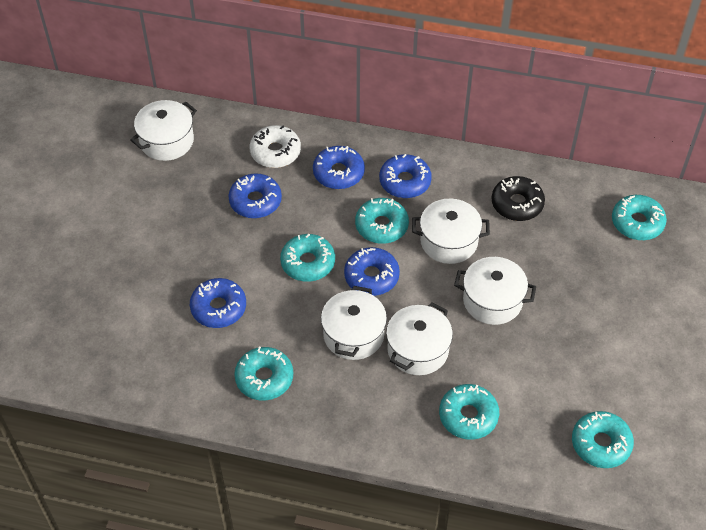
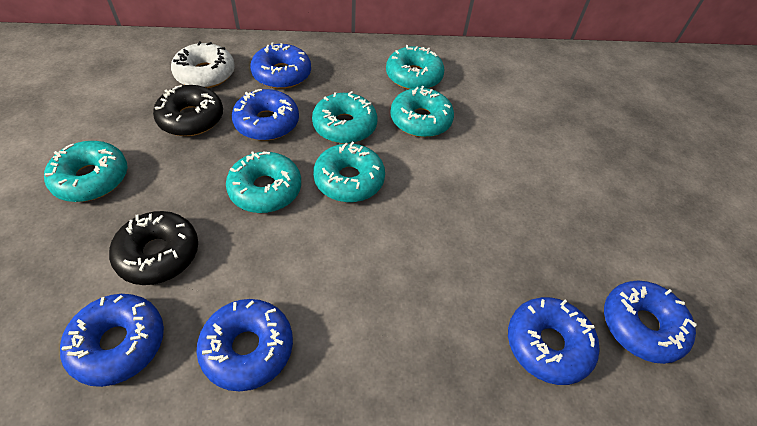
black donut: [492,176,545,221] = 1 -> [109,211,198,285] [153,85,223,136] = 2
blue donut: [190,278,246,328] [228,173,282,218] [313,146,365,189] [344,247,400,296] [379,154,432,198] = 5 -> [60,294,164,387] [196,299,293,391] [232,89,299,141] [250,43,311,89] [508,297,599,385] [604,281,697,364] = 6
white pot: [130,100,197,161] [321,286,387,360] [386,302,453,375] [412,199,490,264] [454,257,536,325] = 5 -> none = 0

